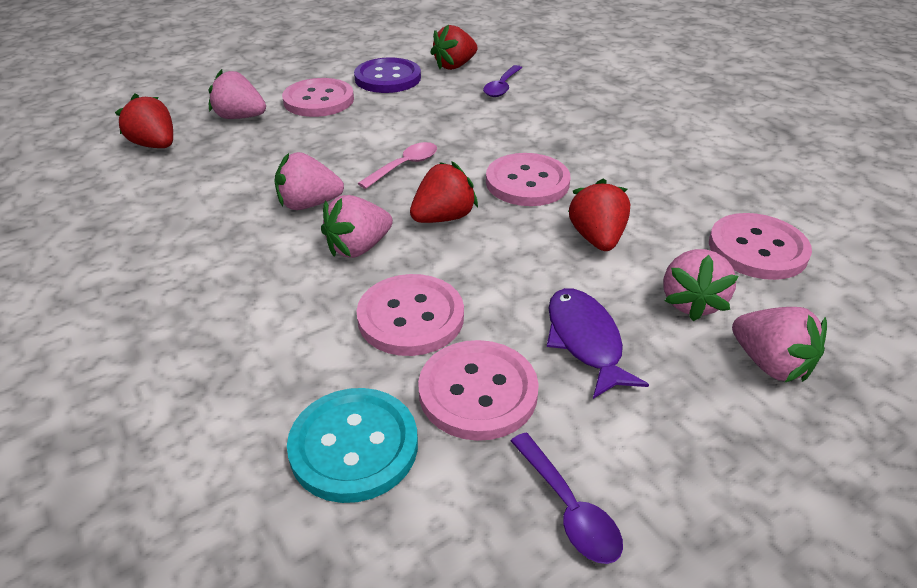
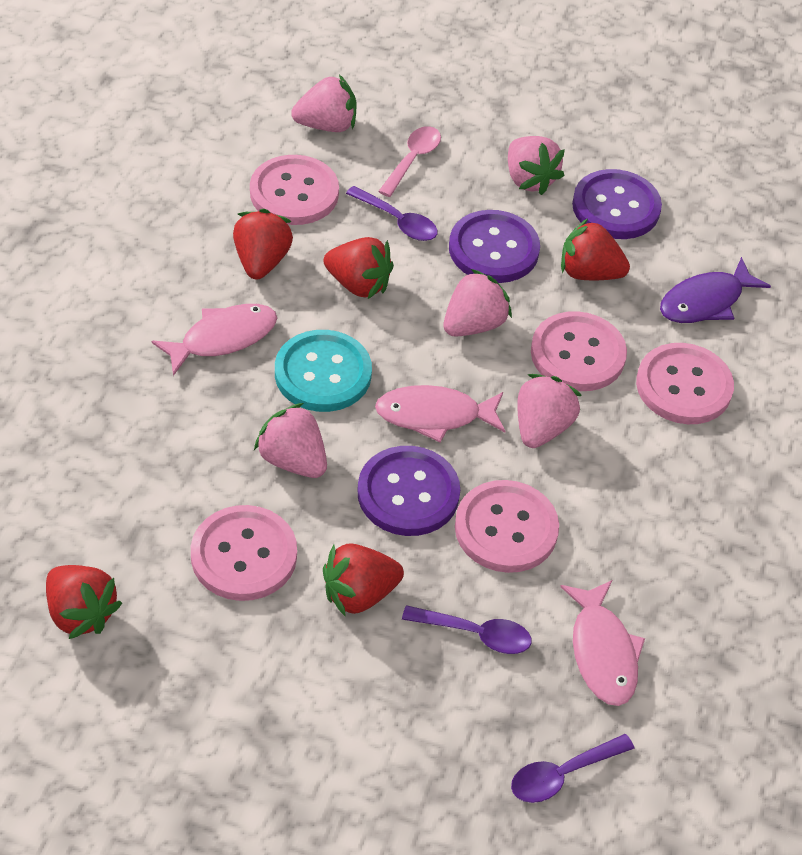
pink fish: none = 0 -> [152,304,277,376] [375,385,505,443] [560,580,645,706] = 3
purple button: [354,58,421,93] = 1 -> [357,446,460,536] [449,210,540,283] [572,169,662,239] = 3
purple spoon: [483,65,522,97] [511,433,623,564] = 2 -> [346,186,438,241] [402,605,532,654] [511,734,635,803] = 3
red strawberry: [115,94,173,148] [410,162,478,223] [430,24,477,70] [568,179,630,251] = 4 -> [46,565,122,639] [233,209,293,280] [323,237,394,299] [323,543,404,617] [561,218,630,280] = 5

